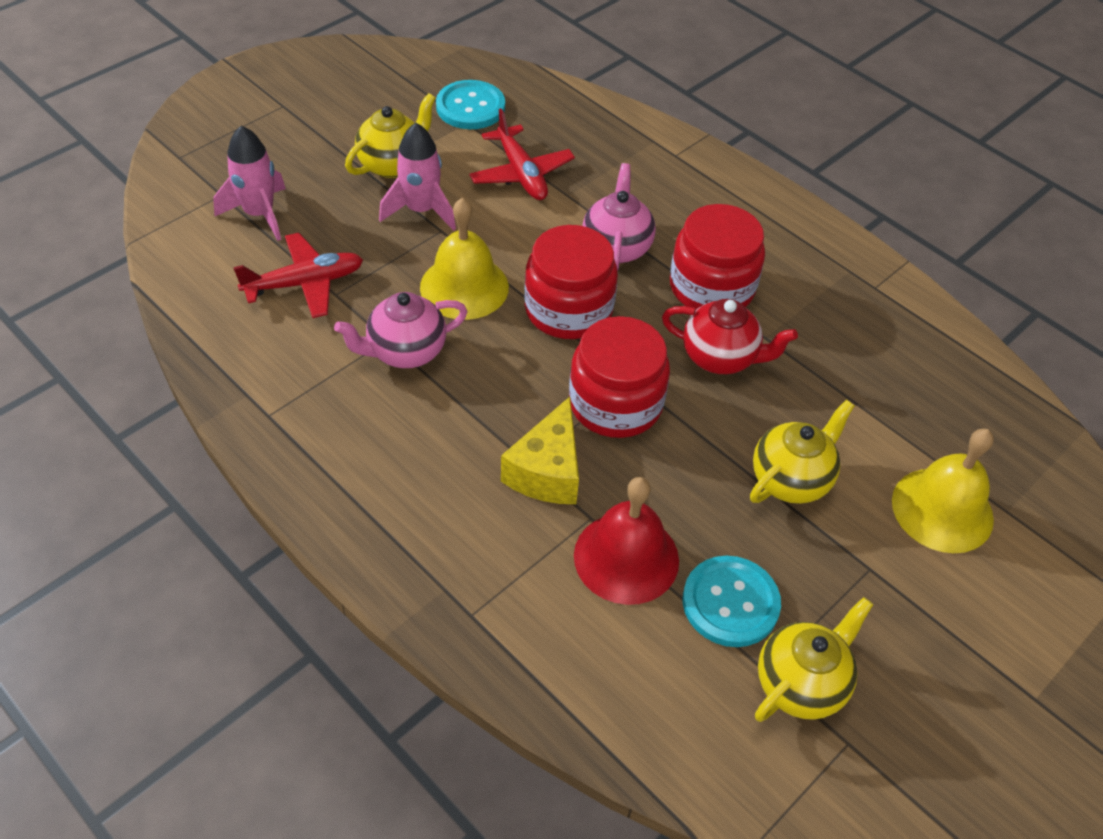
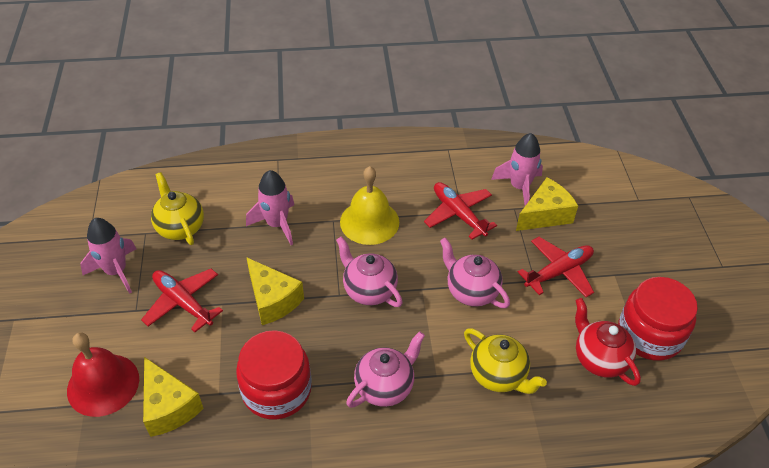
pink rocket: [213,126,286,241] [379,123,456,231] = 2 -> [80,218,136,294] [246,170,294,245] [491,133,543,206] = 3
pink teapot: [334,292,468,368] [582,163,656,271] = 2 -> [336,236,403,307] [346,331,425,408] [440,238,510,308] = 3
red jar: [524,225,618,339] [569,316,670,438] [670,204,765,309] = 3 -> [236,330,312,420] [618,277,698,361] = 2
red plane: [233,233,363,318] [469,108,575,200] = 2 -> [141,269,223,332] [424,182,497,240] [518,237,594,297] = 3
turquoise button: [436,80,505,129] [683,556,781,647] = 2 -> none = 0
yellow bell: [420,198,509,320] [892,428,994,553] = 2 -> [340,166,399,245] = 1
yellow cheese: [501,397,579,504] = 1 -> [143,357,204,437] [246,257,304,325] [516,178,578,231] = 3
yellow teapot: [345,93,436,178] [750,399,855,504] [755,597,873,722] = 3 -> [151,172,204,245] [464,328,547,394] = 2

